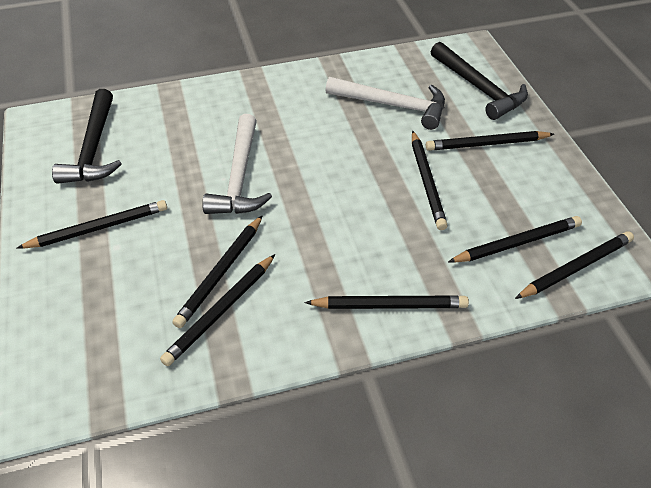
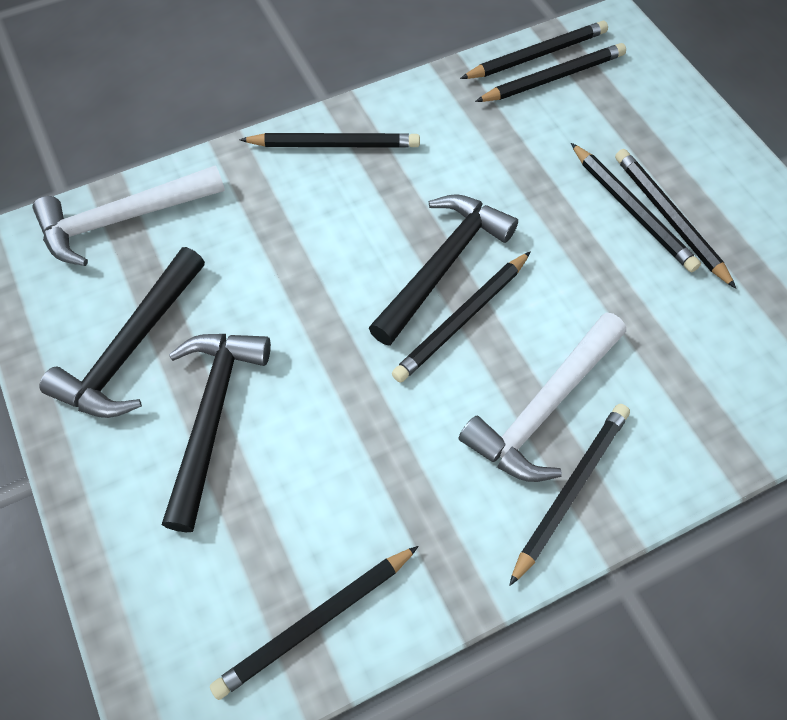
black hammer: [52,89,122,184] [431,42,528,120] = 2 -> [39,247,205,418] [162,334,271,532] [369,194,518,346] = 3

